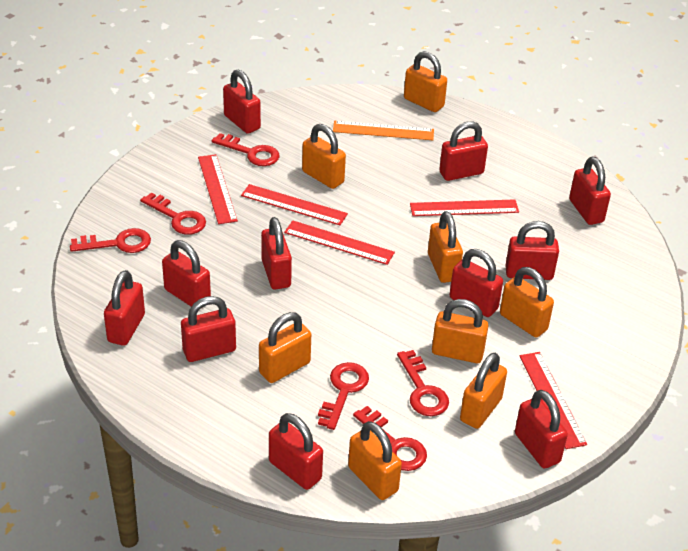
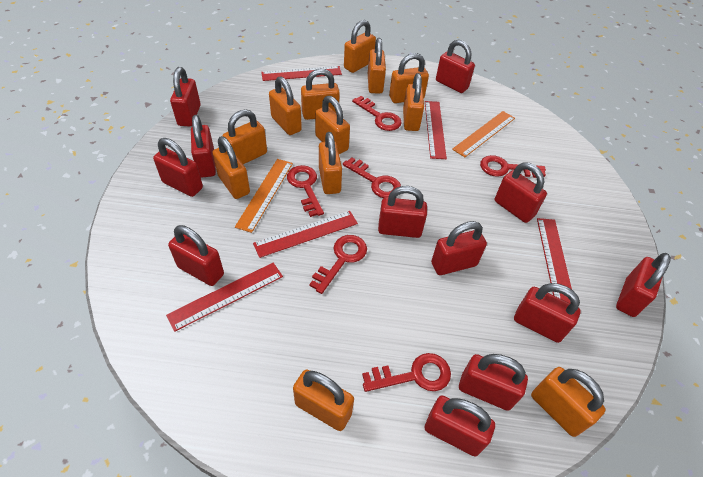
orange padlock: [259,312,311,383] [302,124,346,189] [348,421,402,500] [404,51,447,112] [428,211,463,283] [432,299,489,363] [460,353,507,429] [500,267,554,338] = 8 -> [213,136,250,199] [222,109,267,164] [269,76,302,135] [293,369,354,431] [301,69,340,120] [315,96,350,154] [319,132,342,194] [344,20,376,73] [368,38,386,94] [389,53,429,103] [403,73,424,131] [531,367,606,437] = 12
orange ruler: [333,121,434,140] = 1 -> [235,159,293,233] [452,111,515,157] = 2
red padlock: [104,270,145,346] [162,240,211,307] [181,296,236,362] [223,70,261,134] [261,217,292,290] [269,413,323,490] [439,121,488,181] [449,249,503,317] [505,221,559,280] [515,390,568,469] [569,157,611,225] = 11 -> [153,138,203,197] [168,225,224,286] [170,67,201,127] [191,115,216,178] [378,186,427,238] [425,396,495,456] [431,221,487,275] [436,39,475,93] [459,354,528,411] [495,162,547,223] [514,283,581,343] [616,253,671,317] = 12

